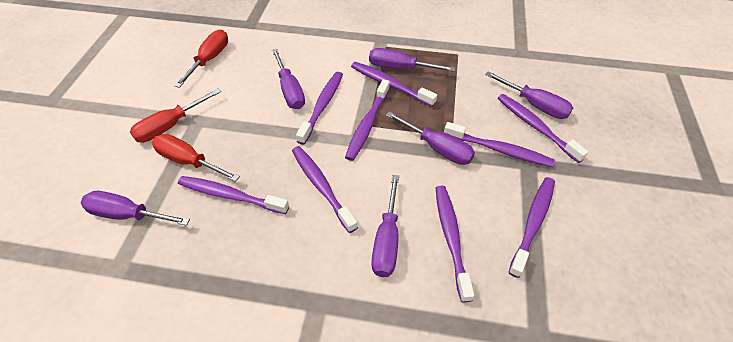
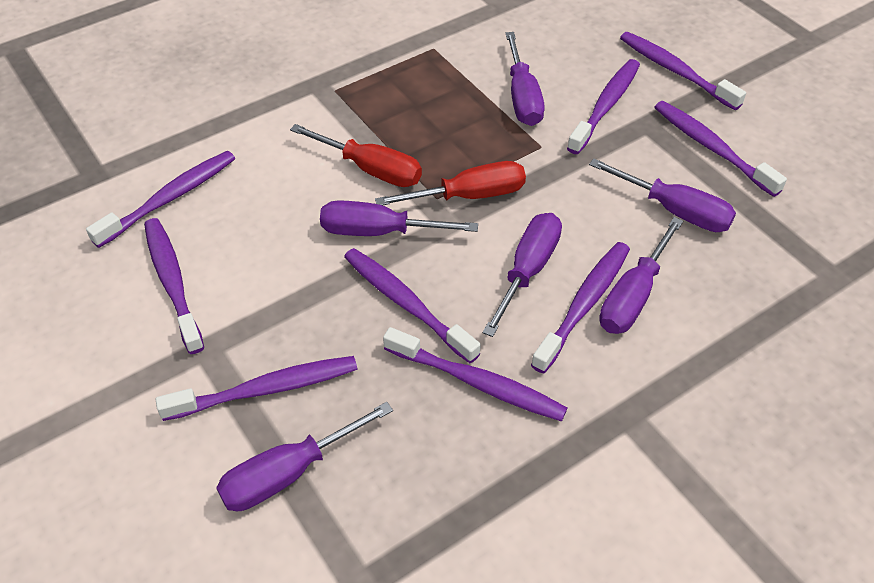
red screwdriver: [130,88,221,142] [152,134,240,182] [175,30,228,88] = 3 -> [290,124,422,187] [375,161,526,205] = 2

